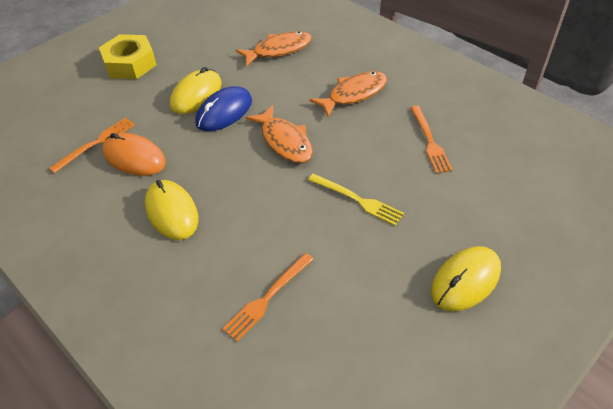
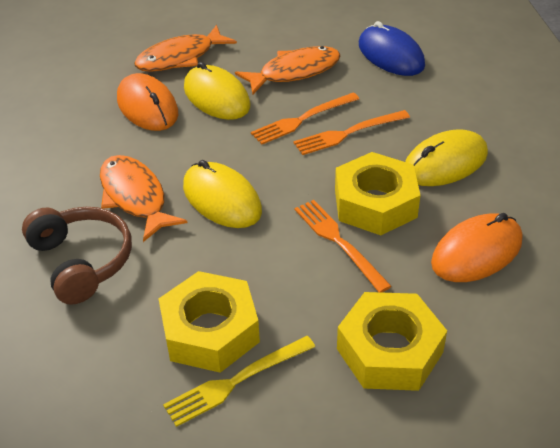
brown headphones: none = 0 -> [22,207,132,305] = 1
orange mouse: [102,133,166,176] = 1 -> [117,73,178,131] [431,213,522,282] = 2
yellow nut: [99,34,157,79] = 1 -> [159,271,260,373] [335,152,421,235] [337,292,447,391] = 3

